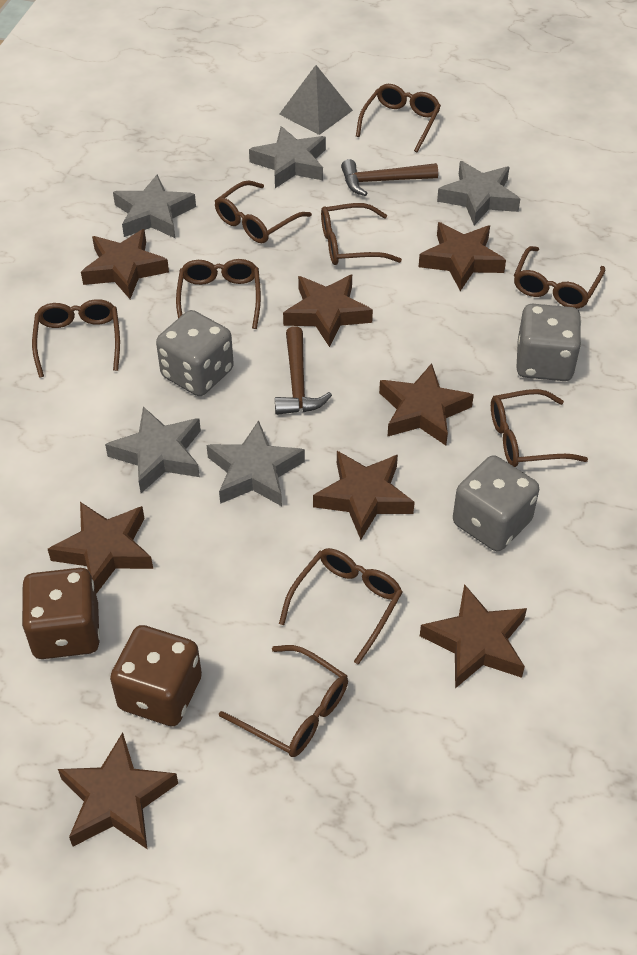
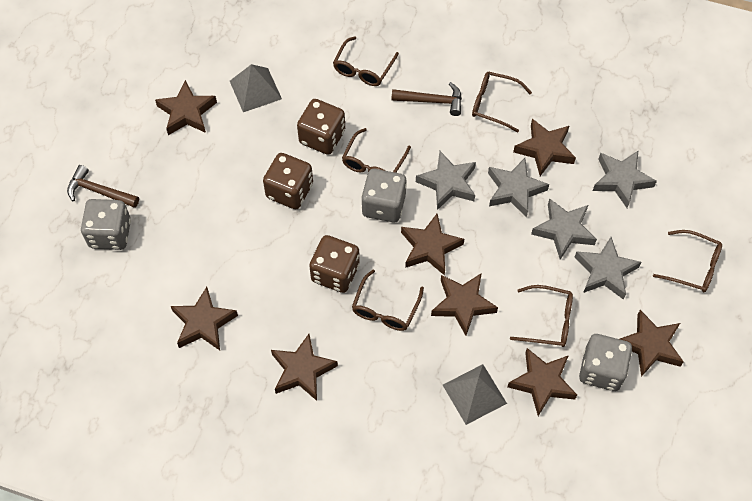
brown dice: [22,568,100,659] [110,625,202,726] = 2 -> [263,153,313,209] [297,99,345,155] [309,235,360,293] = 3
brown glasses: [32,299,120,378] [176,259,261,329] [215,180,312,243] [219,645,348,757] [279,548,403,665] [321,203,402,265] [356,84,441,152] [491,389,588,467] [514,246,606,309] = 9 -> [333,36,399,86] [342,128,411,173] [352,270,424,331] [472,72,532,132] [510,285,573,347] [653,230,722,292] = 6
grey pyramid: [279,65,353,135] = 1 -> [230,64,282,112] [443,364,507,425] = 2

